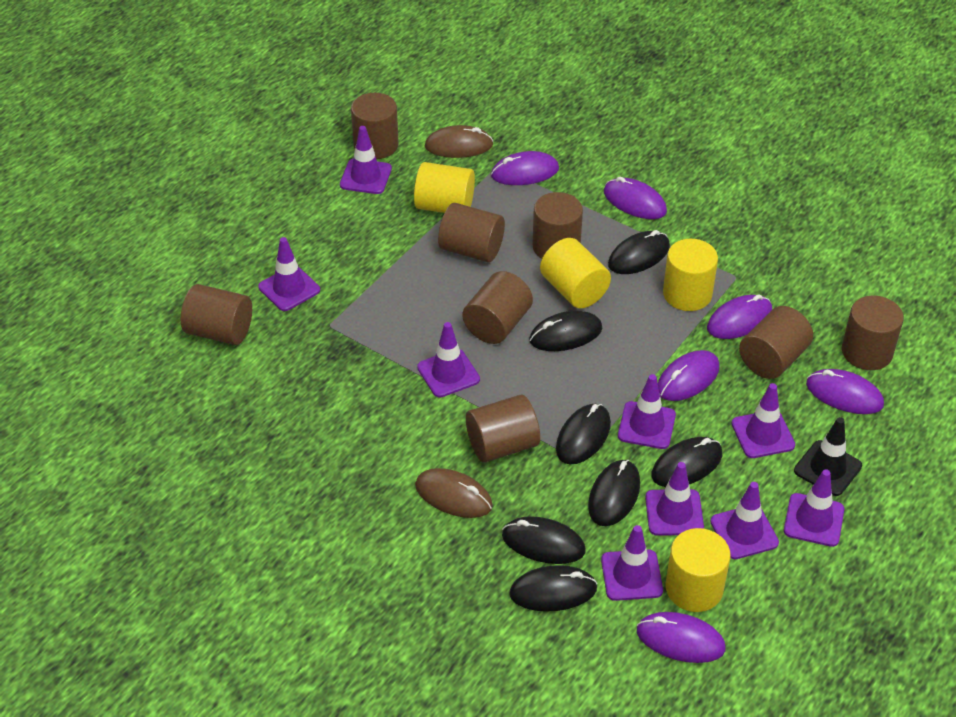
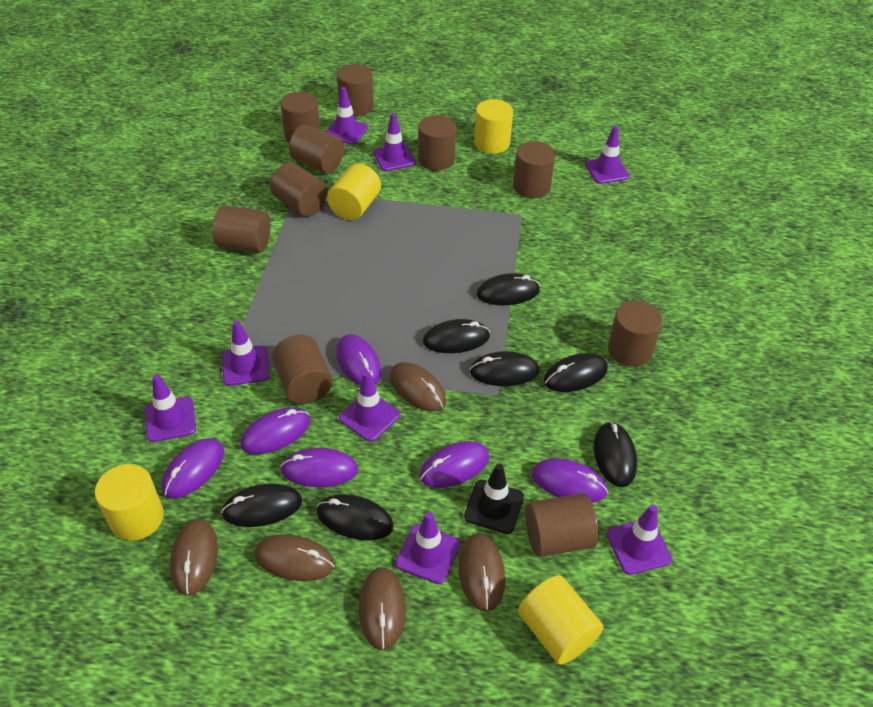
brown cylinder: [181,284,252,345] [351,93,399,159] [438,203,505,262] [462,271,533,344] [466,394,540,463] [533,192,583,259] [739,306,813,379] [842,296,904,370] = 8 -> [213,205,270,253] [270,163,328,217] [272,335,333,404] [280,92,320,143] [289,124,344,174] [337,64,374,116] [418,115,456,171] [513,141,555,198] [525,493,599,557] [608,300,663,367] = 10
brown mouse: [415,468,493,518] [425,125,493,158] = 2 -> [170,518,218,596] [254,534,335,581] [358,567,406,650] [390,362,446,412] [459,533,505,612] = 5
purple traffic cone: [258,237,320,311] [340,126,392,194] [417,322,480,398] [601,525,663,601] [618,374,676,449] [645,462,704,536] [710,482,779,559] [732,383,795,458] [784,469,844,547] = 9 -> [145,374,196,442] [222,320,270,386] [326,87,368,145] [339,372,400,442] [373,113,416,171] [395,512,460,584] [585,126,630,184] [606,505,672,575] = 8

